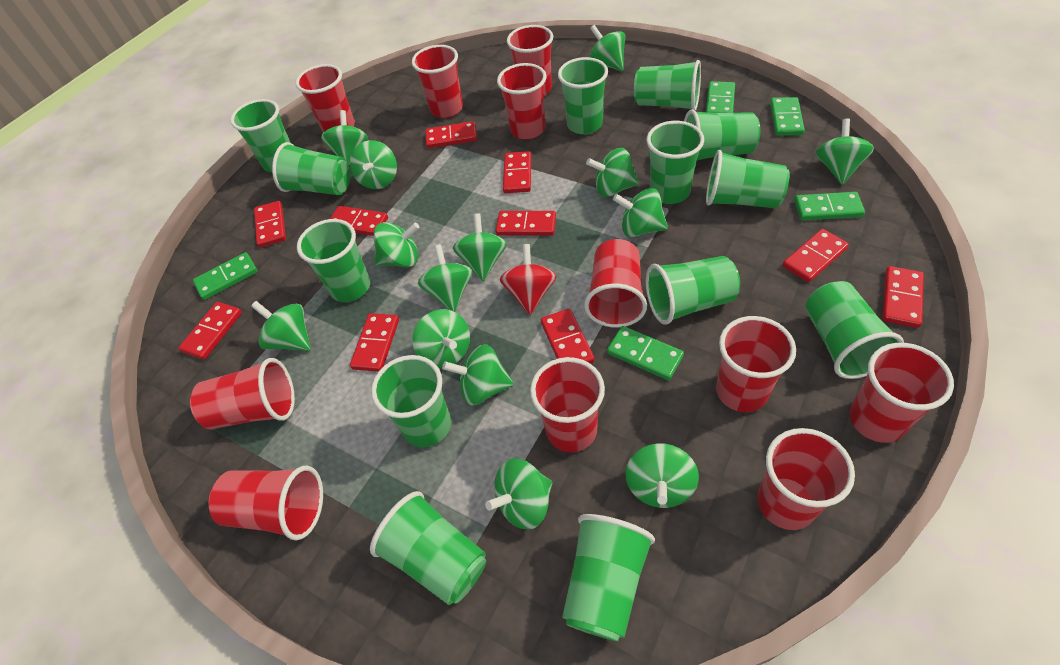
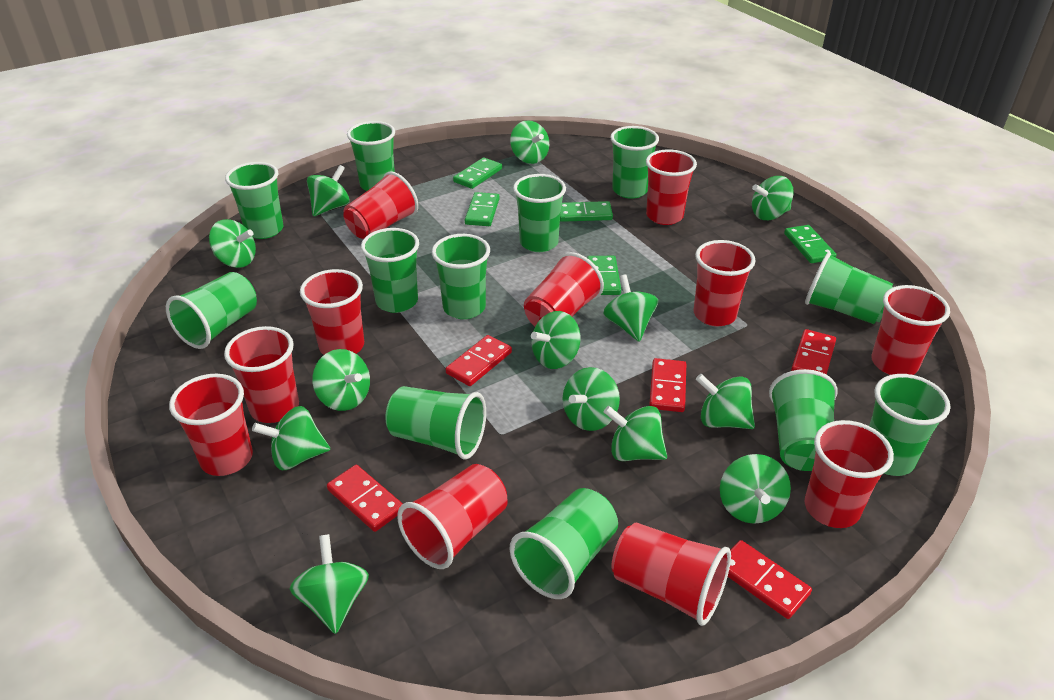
green cup: [230,99,291,173] [272,142,350,195] [297,219,370,302] [370,491,486,605] [371,355,451,447] [558,57,608,135] [562,514,655,641] [634,60,701,111] [646,256,740,325] [647,121,704,204] [684,109,760,160] [706,150,790,208] [805,281,904,379] = 13 -> [166,272,257,349] [225,162,283,239] [347,121,395,191] [361,228,419,313] [385,386,486,460] [432,234,490,319] [509,488,618,599] [513,174,566,252] [610,126,659,199] [769,369,838,471] [805,252,893,324] [869,374,951,476] = 12
green spinning top: [251,301,311,351] [321,110,368,165] [350,140,397,189] [374,222,420,267] [412,309,470,368] [418,244,473,312] [442,345,514,406] [453,213,507,281] [485,459,552,530] [586,148,639,197] [590,25,625,71] [613,188,668,237] [625,443,699,508] [816,119,874,185] = 14 -> [209,219,256,268] [252,406,330,470] [290,534,369,634] [307,165,350,216] [312,349,370,411] [510,120,549,164] [531,311,581,369] [562,367,620,431] [603,275,658,342] [604,406,667,461] [696,374,755,429] [720,454,791,524] [752,176,794,220] = 13
red domino: [178,302,242,360] [254,201,286,248] [330,206,388,236] [350,313,399,372] [425,121,477,148] [496,211,556,236] [503,151,531,193] [541,309,595,364] [782,229,849,282] [882,266,924,328] = 10 -> [327,465,403,532] [446,335,512,386] [649,358,686,412] [728,540,812,619] [791,329,836,375] = 5
red spinning top: [500,244,556,315] = 1 -> none = 0

